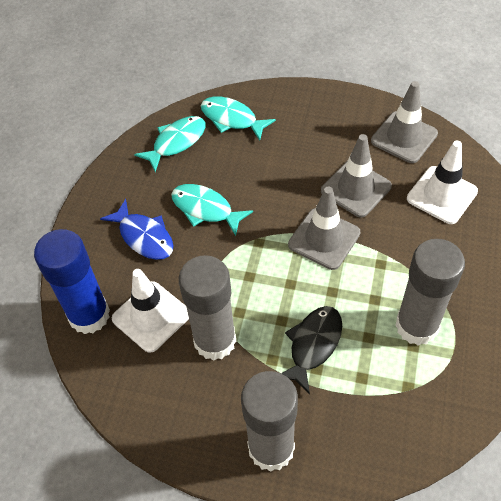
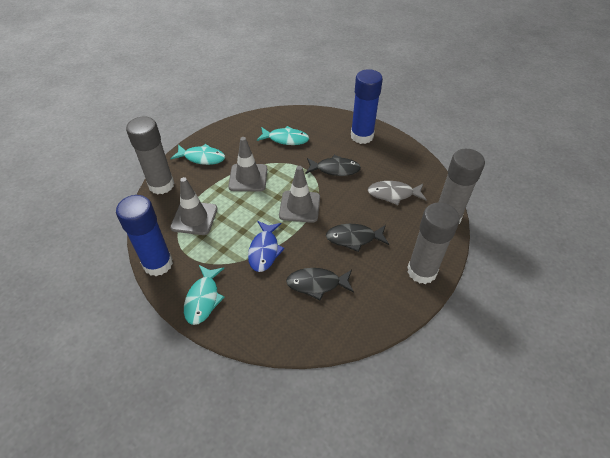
black fish: [281,306,342,394] = 1 -> [286,268,354,300] [305,155,361,176] [326,224,389,252] = 3
blue glue stick: [34,229,110,334] = 1 -> [116,195,173,276] [351,69,383,144] = 2
grey fish: none = 0 -> [368,181,426,205] = 1
white traffic cone: [112,269,189,353] [407,141,478,224] = 2 -> none = 0

